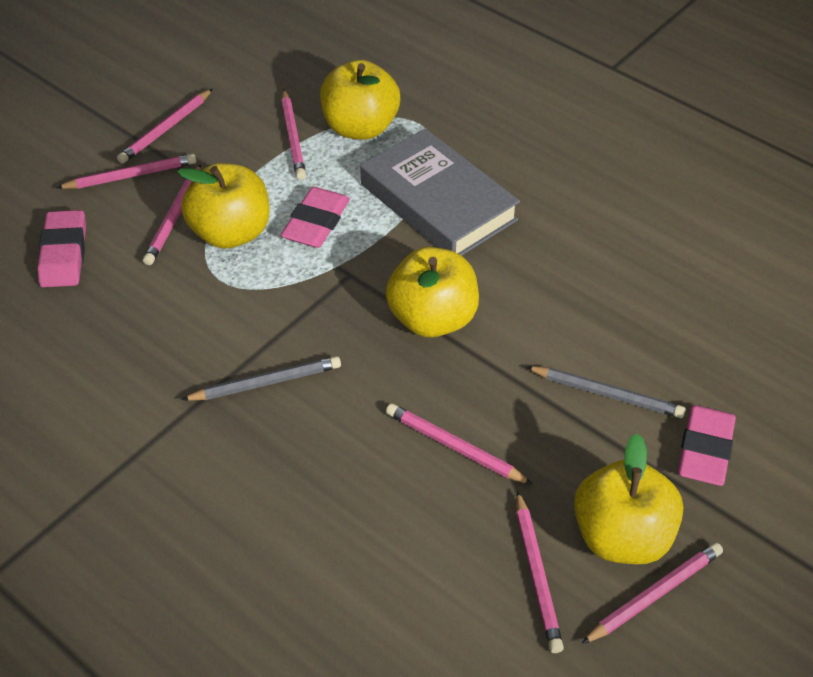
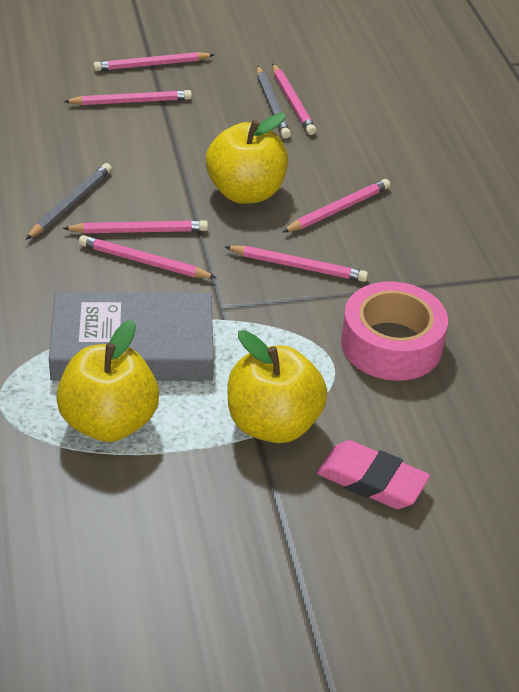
pink eraser: [37,210,86,287] [281,187,350,248] [678,405,736,486] = 3 -> [317,440,430,509] = 1
pink tape: none = 0 -> [341,282,448,381] = 1
yellow apple: [177,163,270,249] [320,60,400,140] [386,247,479,338] [574,433,683,564] = 4 -> [56,320,159,442] [206,113,288,204] [228,330,327,443] = 3

